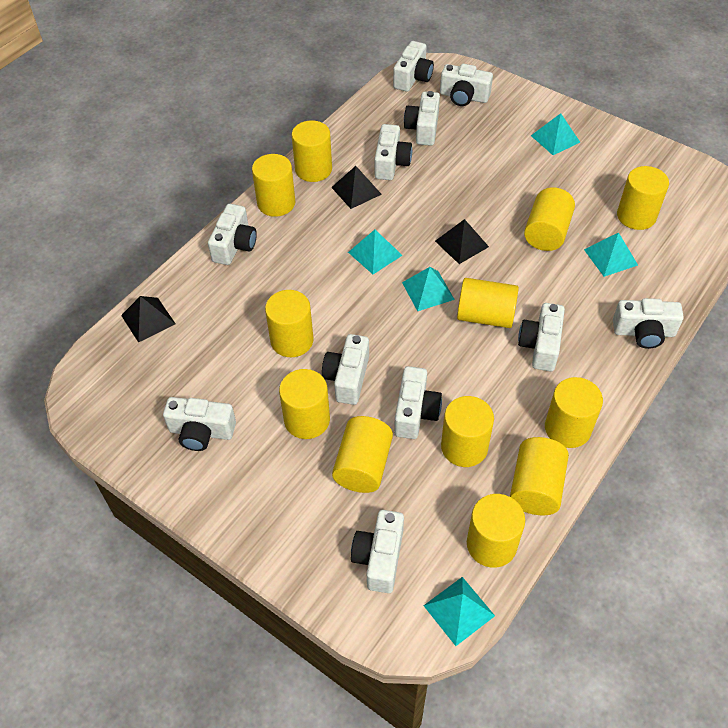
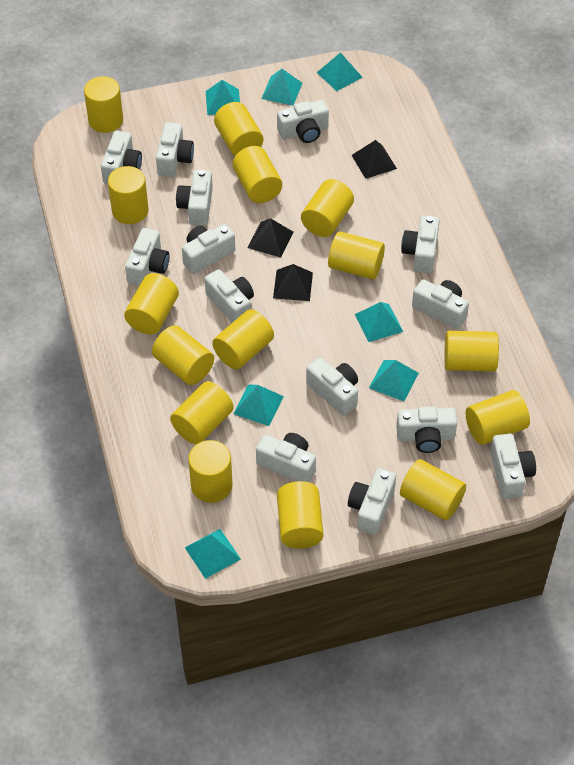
turquoise pyramid: [348,230,403,274] [402,267,455,311] [423,577,495,646] [531,113,580,155] [584,233,638,277] = 5 -> [185,529,241,579] [206,80,240,115] [233,384,284,426] [261,69,302,106] [317,52,363,91] [355,302,403,342] [369,360,419,401] = 7
white camera: [163,397,236,451] [208,204,257,265] [322,334,369,405] [351,510,404,593] [374,124,412,180] [393,41,434,92] [394,366,442,439] [404,91,440,146] [440,64,493,106] [518,303,565,371] [613,298,684,349] = 11 -> [101,131,142,184] [125,228,169,286] [156,122,194,177] [176,170,213,226] [182,224,235,274] [205,269,254,323] [256,433,316,482] [277,100,329,143] [306,357,358,416] [348,468,396,535] [396,407,457,453] [401,215,440,273] [412,279,469,329] [490,433,536,499] = 14
yellow cylinder: [252,154,295,217] [265,290,314,357] [279,369,330,439] [292,120,332,182] [332,416,393,493] [441,396,494,467] [457,278,519,328] [467,494,525,568] [510,437,569,515] [524,187,575,251] [545,377,603,448] [617,166,669,230] = 12 -> [84,76,123,133] [108,166,148,224] [124,273,179,334] [152,325,214,385] [170,381,234,444] [188,440,233,503] [212,309,274,369] [214,102,263,156] [232,146,282,203] [277,481,324,549] [301,179,354,237] [328,231,385,280] [400,459,466,520] [444,331,499,372] [466,390,530,445] = 15

